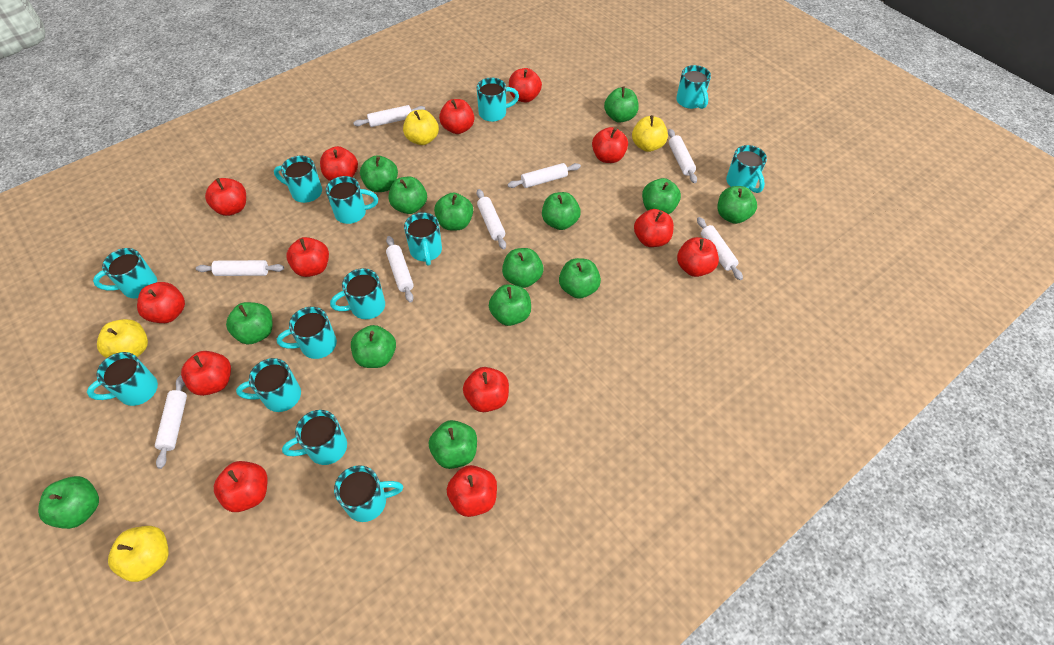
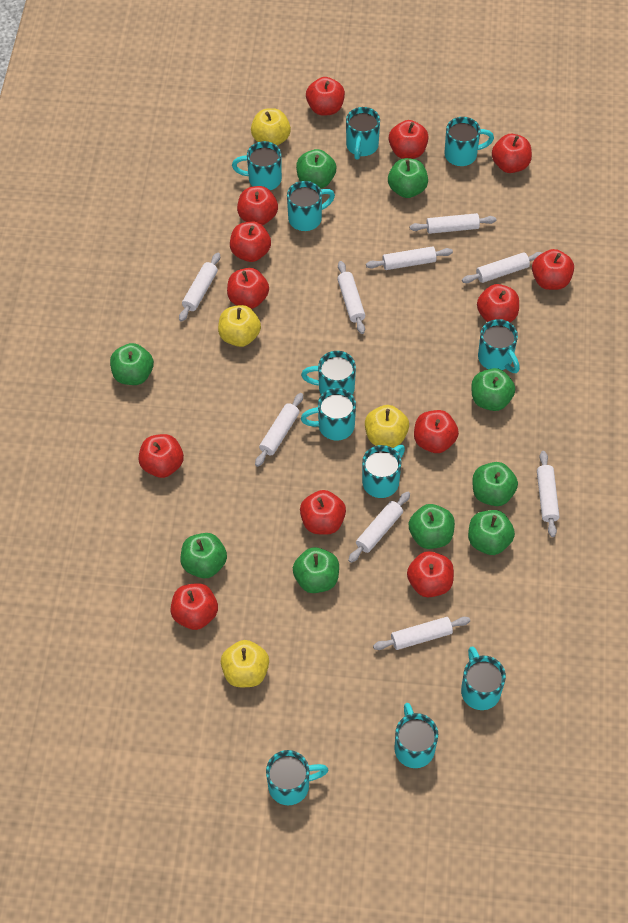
green apple: [38,476,99,529] [226,302,273,344] [351,325,396,368] [360,155,398,192] [388,176,427,214] [429,420,477,469] [434,193,473,231] [489,284,531,326] [502,248,543,288] [542,192,581,230] [559,258,601,299] [604,87,639,123] [642,178,681,214] [718,186,757,224] = 14 -> [110,343,154,385] [180,533,227,578] [293,547,339,593] [296,149,337,189] [388,158,428,198] [409,504,455,549] [468,510,515,555] [471,368,515,411] [472,462,518,506] = 9
turquoise mug: [87,352,158,406] [93,248,157,298] [236,358,301,412] [274,156,322,203] [277,307,337,359] [282,410,347,465] [326,176,378,224] [330,268,385,319] [334,465,403,522] [404,212,442,266] [476,77,519,122] [676,65,711,109] [726,145,767,193] = 13 -> [232,141,282,190] [266,750,328,805] [287,181,335,231] [301,351,356,395] [301,388,356,440] [346,107,380,160] [362,445,405,498] [394,703,438,768] [444,117,494,166] [461,646,506,710] [478,319,520,373] = 11
white rolling pin: [155,375,187,469] [196,260,284,276] [353,105,426,127] [386,236,414,303] [477,189,506,250] [507,163,581,188] [668,129,697,183] [697,217,743,280] = 8 -> [179,253,220,322] [255,393,303,467] [337,261,365,334] [348,491,410,563] [366,246,453,270] [373,617,470,650] [410,213,496,234] [462,252,543,283] [537,451,559,537] = 9

